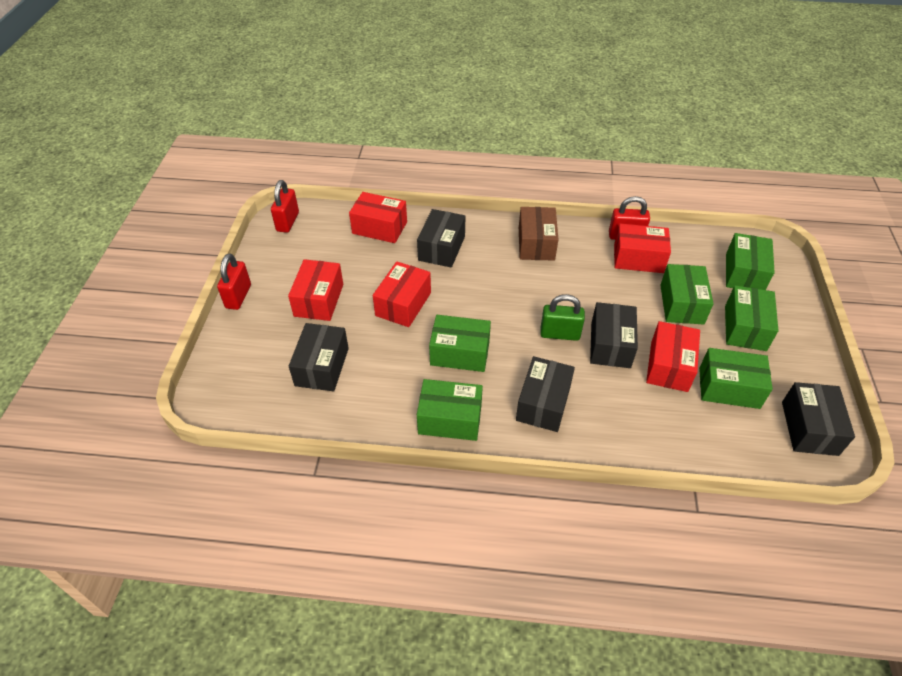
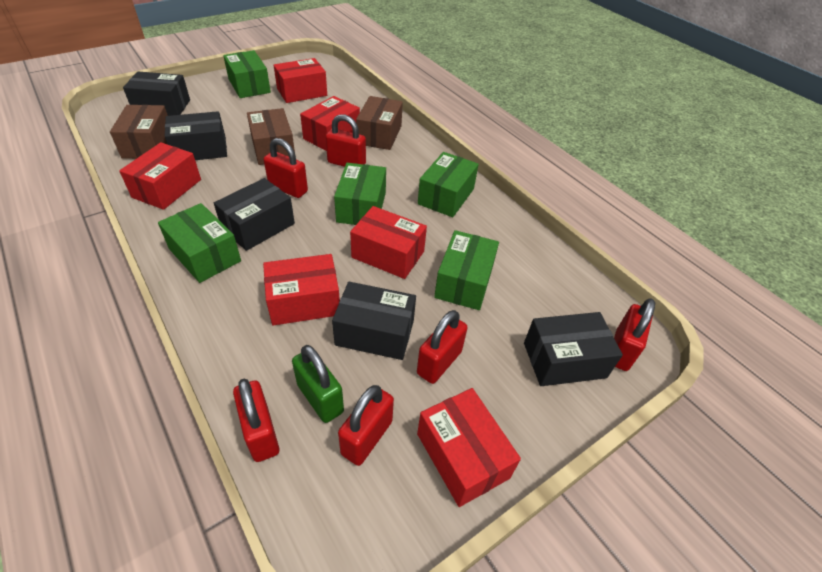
brown box: [519,207,558,261] = 1 -> [110,105,168,159] [247,108,295,165] [356,96,403,150] = 3
green box: [417,379,483,441] [429,315,491,372] [660,264,714,325] [699,348,773,409] [725,285,779,351] [726,233,775,290] = 6 -> [158,203,241,283] [223,50,271,98] [334,163,386,225] [418,152,479,217] [434,230,499,310] = 5
red box: [288,259,343,321] [349,192,407,243] [373,261,431,327] [614,224,671,273] [646,321,700,392] = 5 -> [119,142,201,210] [263,254,340,326] [274,58,327,103] [300,96,360,151] [350,206,427,279] [417,388,521,507] = 6
red padlock: [217,253,251,310] [271,180,299,233] [609,196,650,240] = 3 -> [233,379,279,462] [264,138,308,198] [326,114,366,167] [338,385,394,466] [417,310,467,384] [614,298,655,371] = 6

